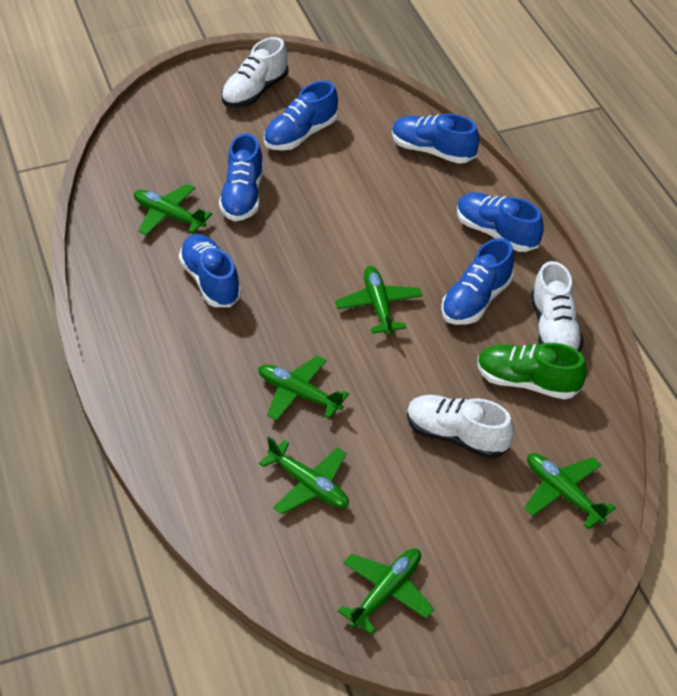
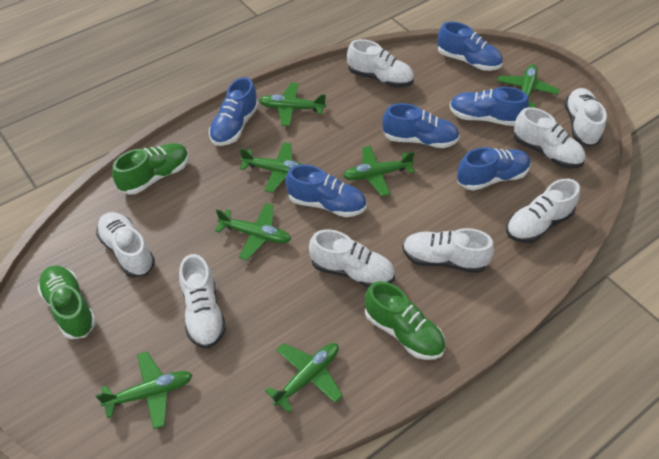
green plane: [134,184,212,235] [258,356,349,421] [259,437,349,514] [335,266,422,335] [338,548,434,634] [524,453,616,529] = 6 -> [96,352,192,430] [215,203,291,260] [240,142,301,193] [259,83,326,126] [265,343,343,414] [343,146,415,196] [497,64,559,108] = 7
green shoe: [477,343,587,399] = 1 -> [37,266,96,339] [112,143,189,195] [365,281,445,360] = 3
white shoe: [221,37,288,107] [407,395,514,459] [531,261,584,352] = 3 -> [96,212,155,277] [179,254,226,349] [309,230,395,287] [347,39,414,88] [402,228,494,273] [506,179,580,243] [514,107,586,168] [564,88,607,147] = 8

